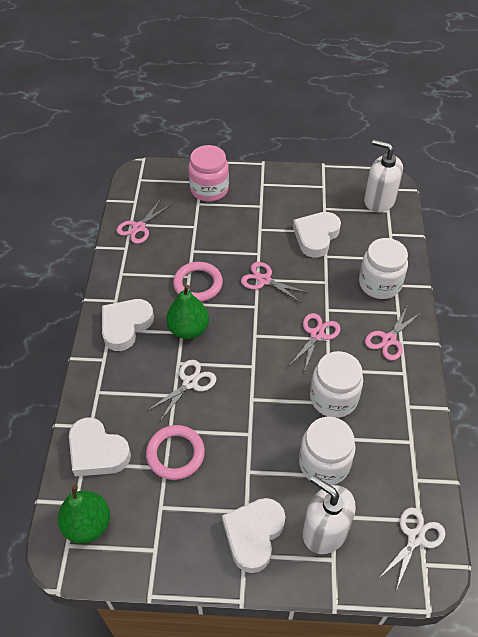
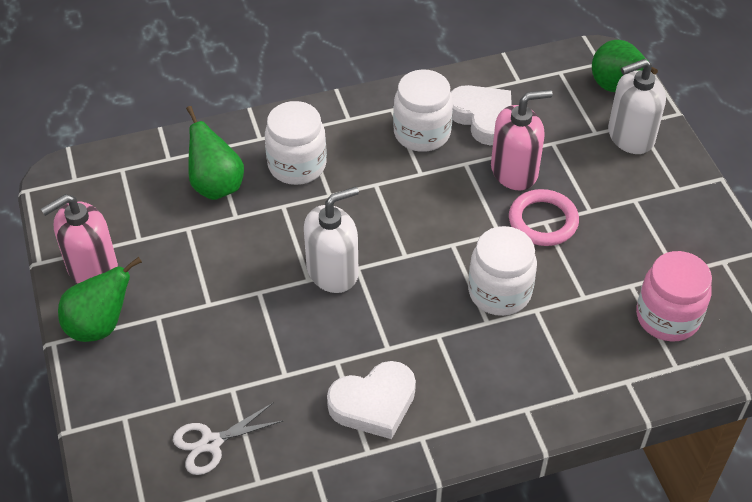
green pear: [58,485,110,543] [166,285,209,339] = 2 -> [58,257,142,342] [186,106,244,200] [592,40,658,92] = 3
pink ring: [146,425,205,480] [173,262,223,302] = 2 -> [509,189,579,246] = 1
pink scissors: [117,199,172,244] [241,262,309,303] [289,313,340,372] [365,306,421,360] = 4 -> none = 0
pink soap dispenser: none = 0 -> [41,194,118,284] [491,89,553,190] = 2
white heart: [69,417,131,477] [102,299,154,351] [222,498,285,573] [293,212,341,258] = 4 -> [327,361,416,439] [451,85,512,145] = 2
white scissors: [147,360,216,421] [378,507,445,590] = 2 -> [173,402,284,475] = 1

